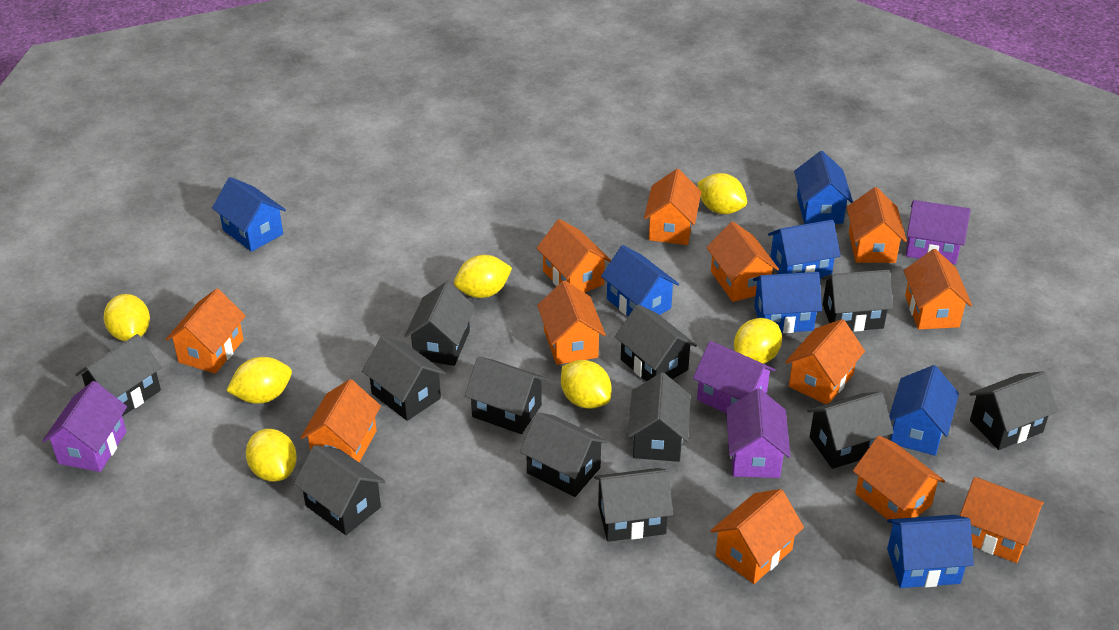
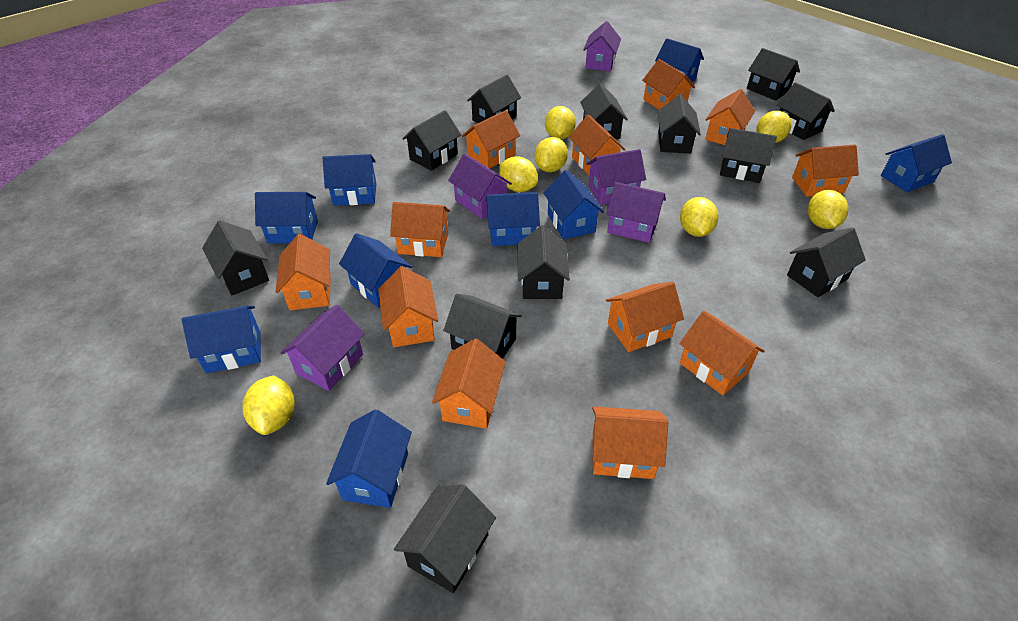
blue house: [212,177,286,252] [601,245,679,316] [753,272,822,333] [768,220,841,279] [794,151,853,224] [887,515,974,588] [889,365,959,456] = 7 -> [182,306,261,373] [255,192,318,243] [323,154,376,206] [326,409,412,508] [339,233,412,308] [486,192,540,246] [543,170,604,239] [655,38,704,82] [881,134,952,192] = 9
purple house: [42,381,127,472] [693,341,776,413] [726,388,791,478] [906,200,971,264] = 4 -> [281,305,365,391] [448,154,512,219] [583,21,621,71] [587,149,646,205] [606,182,666,243] = 5

